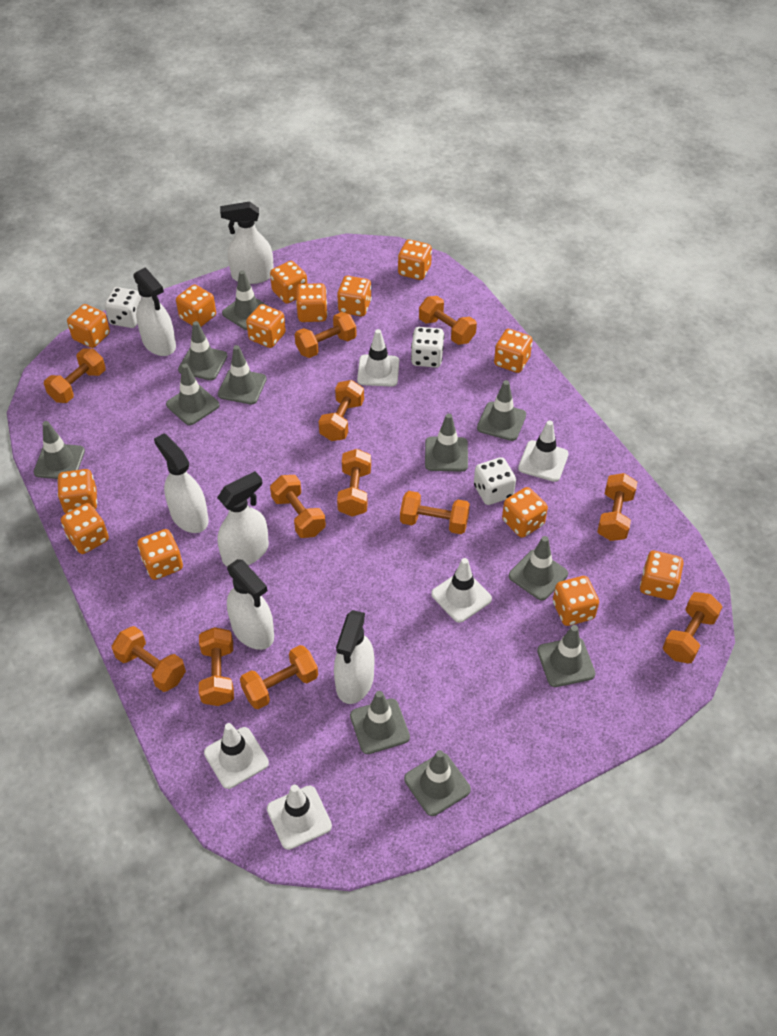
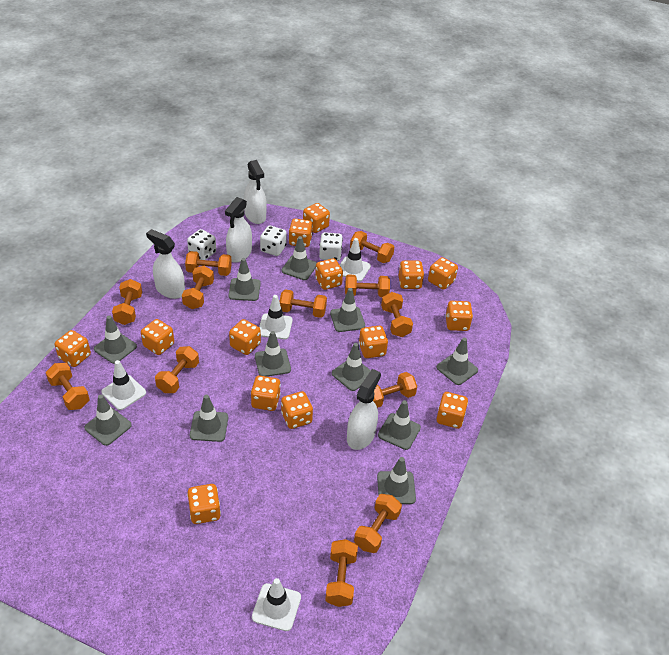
white spray bottle: [133,267,176,356] [154,433,209,533] [217,471,269,566] [220,201,274,284] [227,559,274,650] [334,610,374,704] = 6 -> [146,229,185,299] [225,197,252,263] [244,160,267,224] [347,369,381,450] = 4
white traffic cone: [204,723,269,789] [267,784,332,850] [357,329,399,387] [431,558,492,623] [518,420,569,482] = 5 -> [101,360,146,410] [252,578,301,631] [259,295,293,339] [340,238,371,282] = 4

